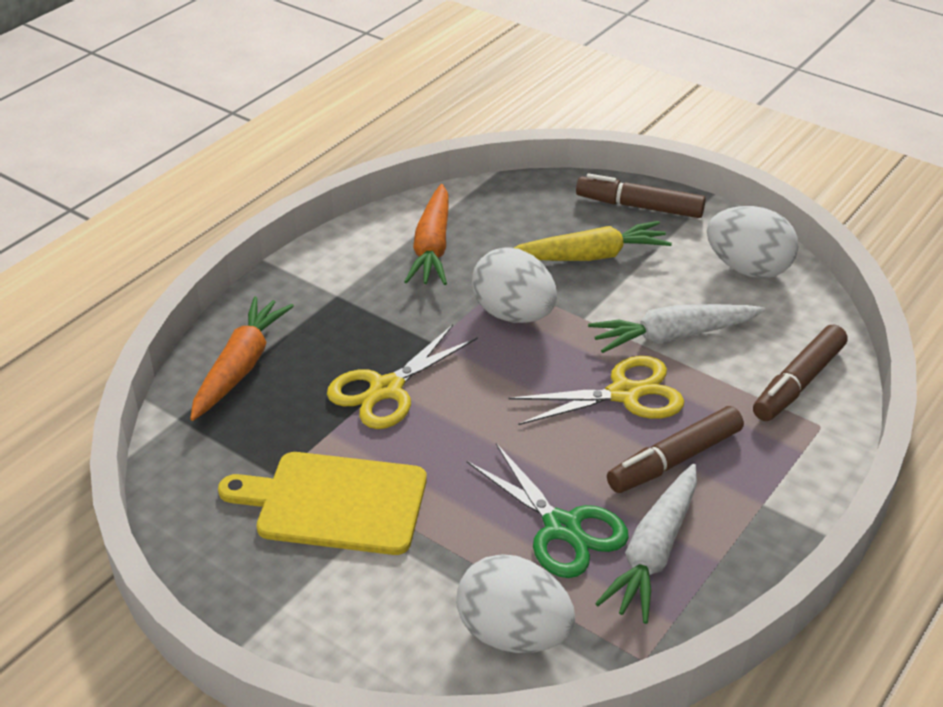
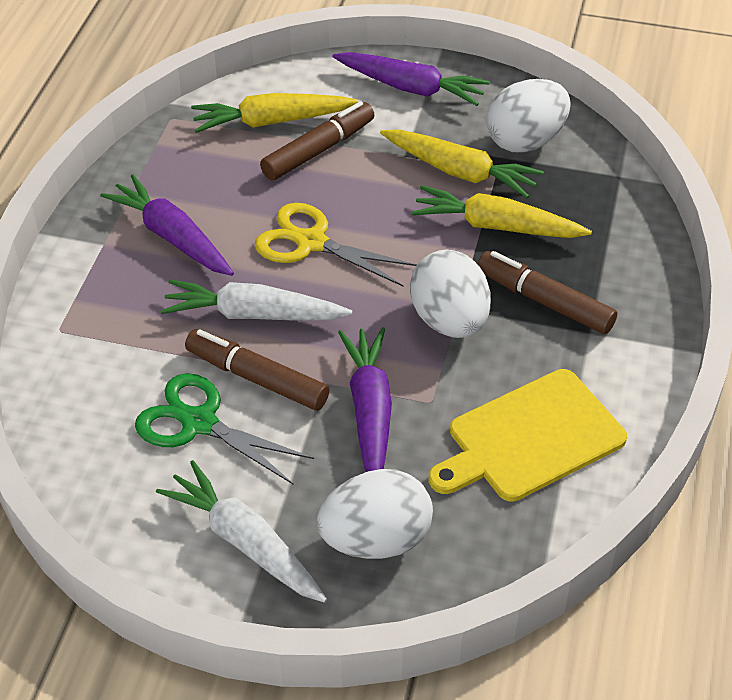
orange carrot: [190,297,294,421] [404,184,449,285] = 2 -> none = 0
purple carrot: none = 0 -> [100,174,234,276] [333,52,490,106] [338,327,392,472] = 3
yellow carrot: [514,221,672,261] = 1 -> [191,93,358,133] [380,130,544,198] [411,185,592,238] = 3
yellow scissors: [327,325,478,429] [509,356,684,425] = 2 -> [255,203,417,286] = 1

